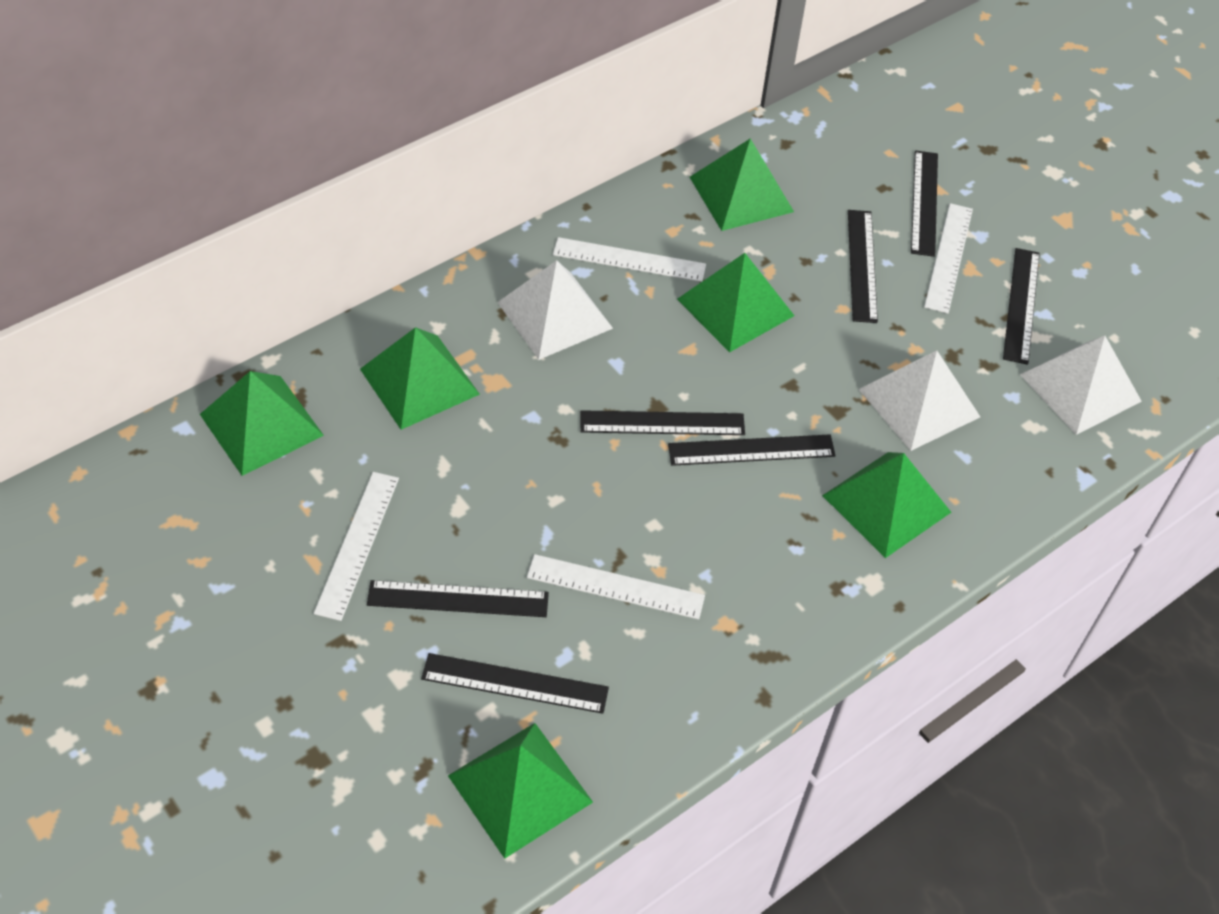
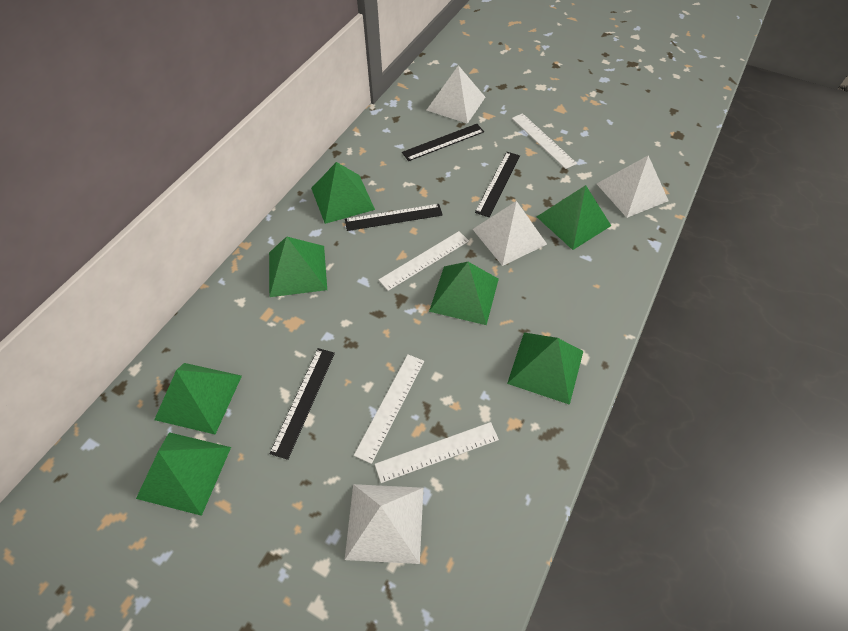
black ruler: [367,580,549,617] [421,653,609,714] [580,410,745,435] [668,434,836,466] [848,210,878,323] [911,150,938,257] [1003,248,1040,365] = 7 -> [270,348,335,460] [345,204,443,231] [402,124,484,161] [475,152,520,217] = 4
green pyramid: [200,371,324,476] [360,327,480,430] [448,723,593,859] [677,253,795,352] [690,138,794,231] [822,452,951,558] = 6 -> [136,432,231,516] [154,363,242,434] [269,236,327,297] [311,162,375,224] [429,262,499,325] [507,333,583,405] [537,185,611,250] = 7
white pyramid: [497,260,613,360] [858,350,980,451] [1020,335,1142,435] = 3 -> [345,484,423,564] [426,65,485,124] [473,201,547,266] [597,155,669,218] = 4

